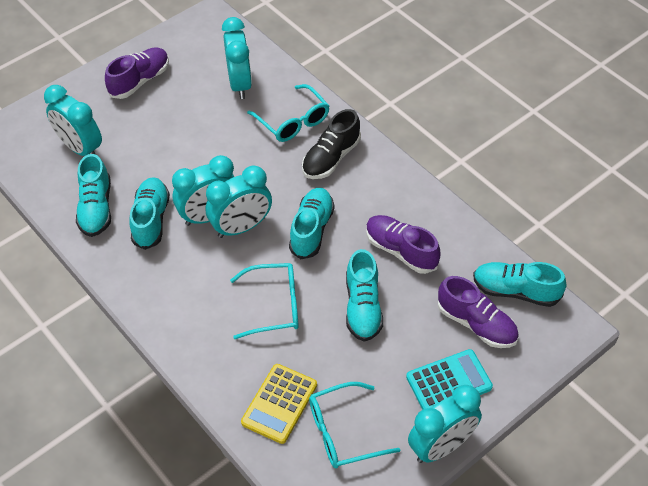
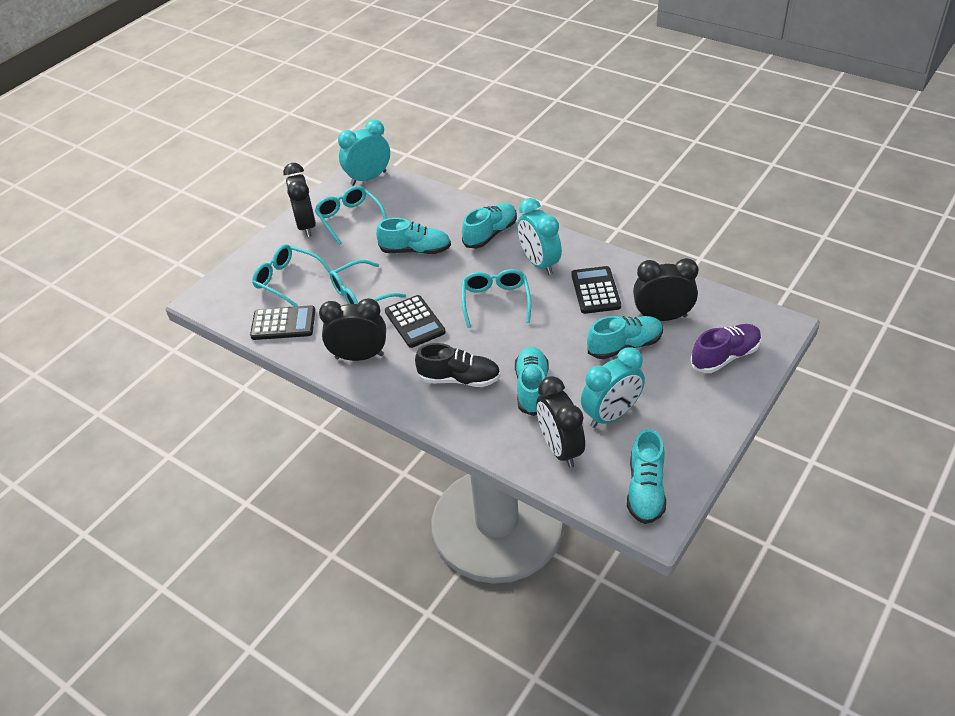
black calculator: none = 0 -> [250,305,315,340] [385,295,446,348] [571,266,621,314] = 3
black clock: none = 0 -> [283,163,316,237] [319,298,386,361] [537,376,585,468] [633,258,698,321] = 4
purple shoe: [105,47,169,99] [366,215,440,274] [438,276,519,348] = 3 -> [690,324,761,373] = 1
turquoise calculator: [406,349,493,410] = 1 -> none = 0
turquoise clock: [44,85,102,156] [172,155,234,226] [206,165,272,238] [222,17,252,99] [408,385,482,463] = 5 -> [338,120,390,185] [517,198,562,275] [581,347,645,428] = 3
turquoise glasses: [230,263,299,339] [247,84,329,142] [309,382,401,469] = 3 -> [252,244,331,306] [315,186,387,245] [330,260,406,304] [462,269,531,328] = 4
yellow calculator: [241,364,317,444] = 1 -> none = 0

